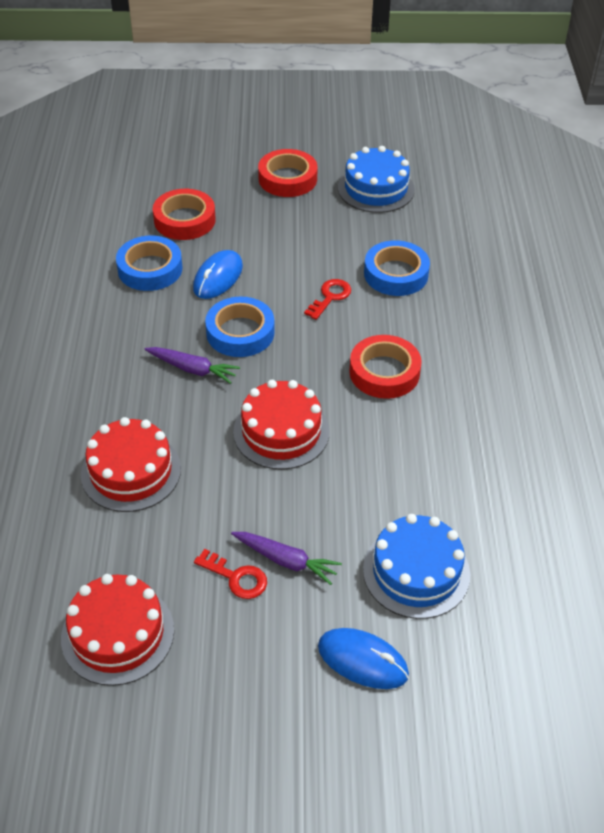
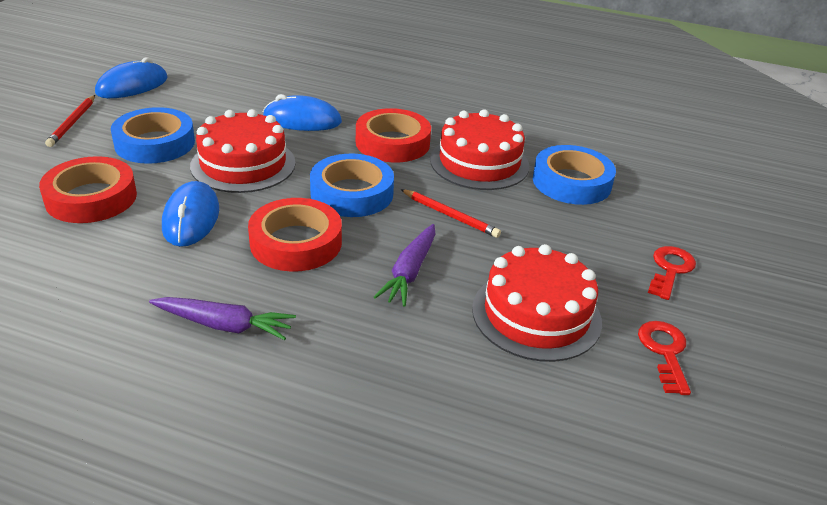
blue cake: [338,146,415,213] [363,514,470,619] = 2 -> none = 0
blue mouse: [193,250,243,299] [318,628,409,689] = 2 -> [95,57,168,98] [162,181,219,247] [263,94,342,131] = 3
red pencil: none = 0 -> [45,95,95,147] [400,189,501,238] = 2

